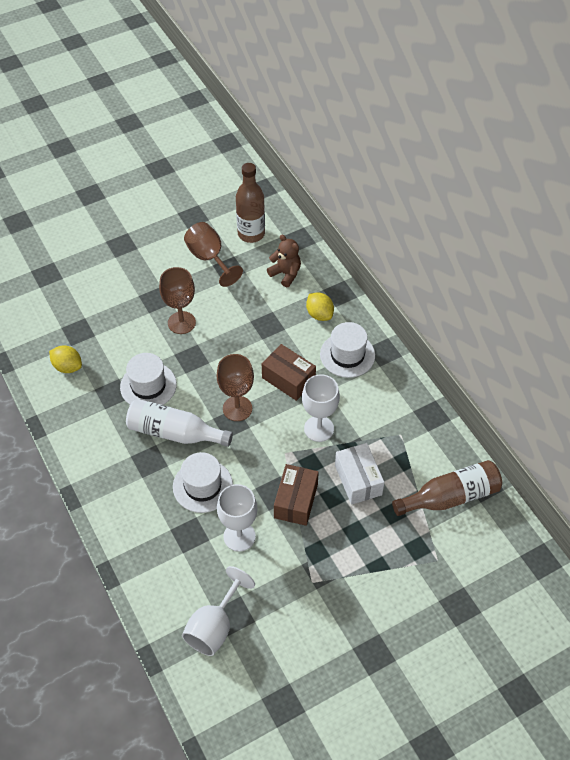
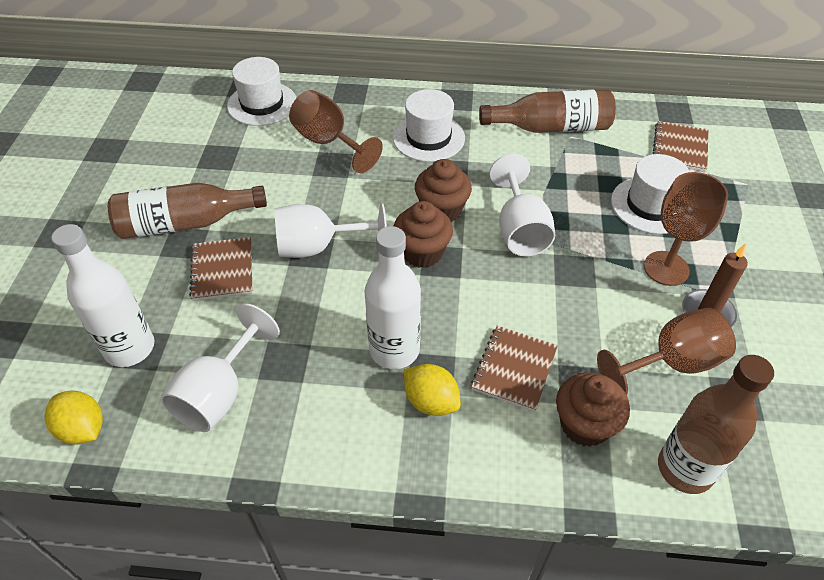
brown bottle: [236,163,265,243] [392,460,502,516] = 2 -> [108,183,267,239] [479,89,616,133] [658,355,774,494] = 3
brown box: [262,344,316,401] [274,464,319,526] = 2 -> none = 0
brown candle: none = 0 -> [682,243,748,327] = 1
brown cupcake: none = 0 -> [394,201,453,268] [415,159,472,222] [556,372,630,447] = 3
brown notebook: none = 0 -> [189,237,253,301] [471,326,558,412] [653,121,708,172] = 3
brown teddy bear: [267,235,301,287] = 1 -> none = 0
white bottle: [126,399,233,447] = 1 -> [51,224,154,367] [365,226,421,369] = 2
white box: [335,443,384,505] = 1 -> none = 0

